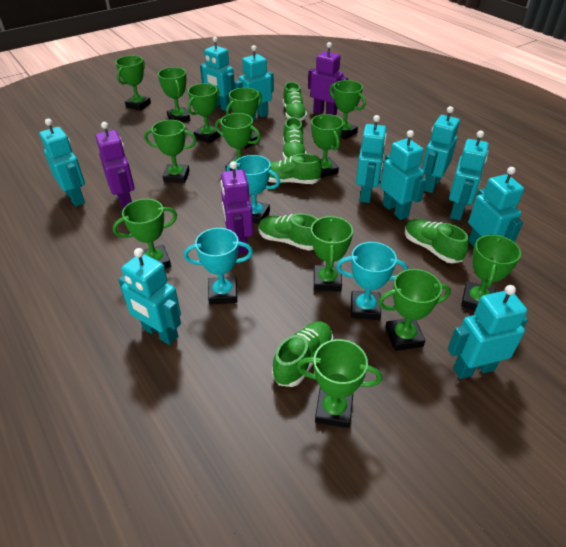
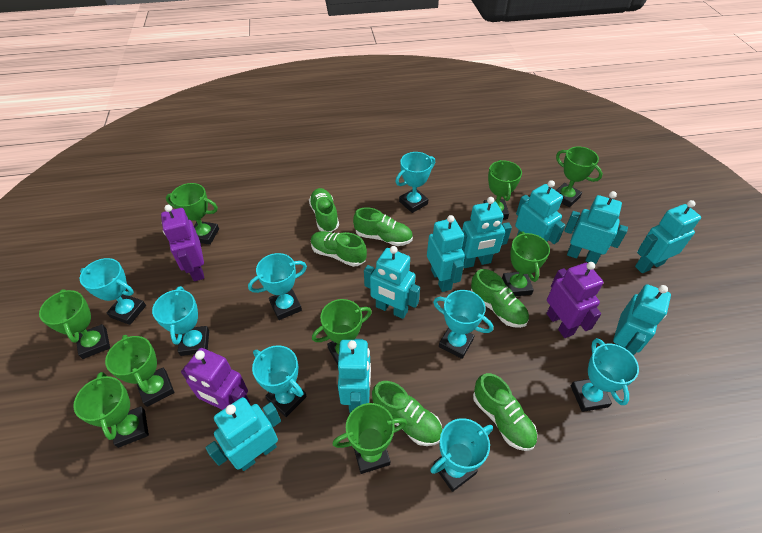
green trophy: [113,199,177,269] [115,55,151,111] [144,120,196,183] [158,67,190,122] [187,83,221,143] [215,113,261,171] [226,88,262,148] [297,339,382,428] [311,114,344,178] [311,215,353,291] [329,80,366,140] [378,269,451,351] [461,235,521,310] = 13 -> [39,289,110,359] [73,372,149,448] [105,335,174,407] [166,183,219,245] [312,299,372,365] [333,403,407,474] [483,160,522,219] [502,231,550,296] [556,147,603,207] = 9
turquoise robot: [39,119,85,207] [118,248,181,345] [200,37,235,111] [234,45,274,120] [356,115,387,203] [380,130,427,220] [422,106,460,193] [448,285,528,379] [449,131,489,221] [468,167,524,247] = 10 -> [205,397,281,471] [338,339,371,413] [364,246,420,319] [427,215,465,292] [461,197,512,268] [515,180,566,244] [564,191,628,264] [613,284,671,356] [635,200,701,273] = 9
turquoise trophy: [184,228,253,305] [226,155,280,224] [336,242,408,320] = 3 -> [80,258,146,325] [152,286,209,356] [248,253,307,320] [252,345,307,417] [395,152,435,213] [430,418,493,492] [433,290,493,359] [571,338,639,412] = 8

